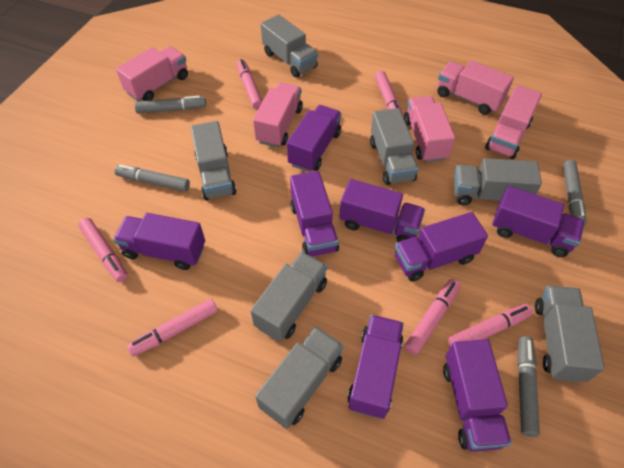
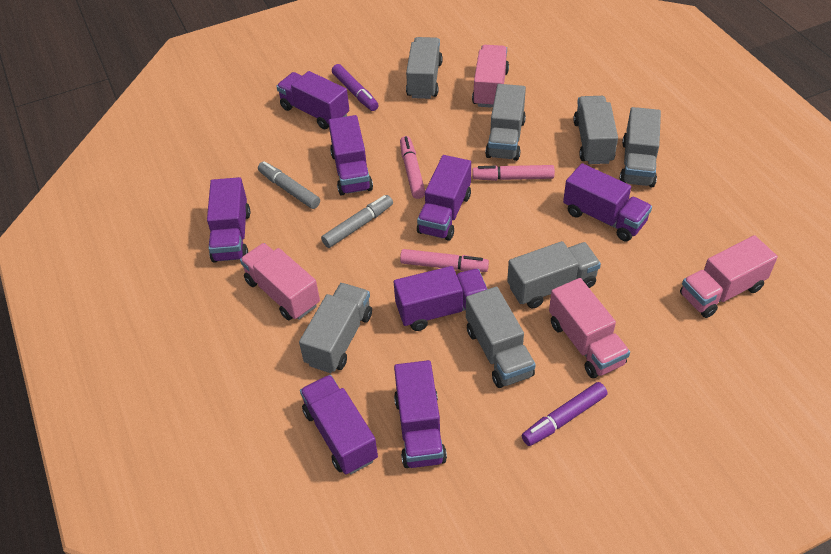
grey marker: [114,165,190,192] [135,96,206,114] [517,336,540,437] [563,160,586,226] = 4 -> [258,161,320,209] [321,195,393,248] = 2
pink marker: [78,218,128,282] [127,299,218,357] [237,59,263,109] [375,71,404,118] [404,279,460,355] [448,304,533,347] = 6 -> [400,136,425,199] [400,249,489,272] [472,165,555,181] = 3
pink truck: [116,46,188,101] [253,83,303,147] [404,96,455,163] [437,60,514,115] [485,85,542,159] = 5 -> [240,243,320,320] [472,45,509,108] [549,278,630,378] [680,235,778,318] = 4
purple marker: none = 0 -> [332,64,378,111] [522,382,608,446] = 2

